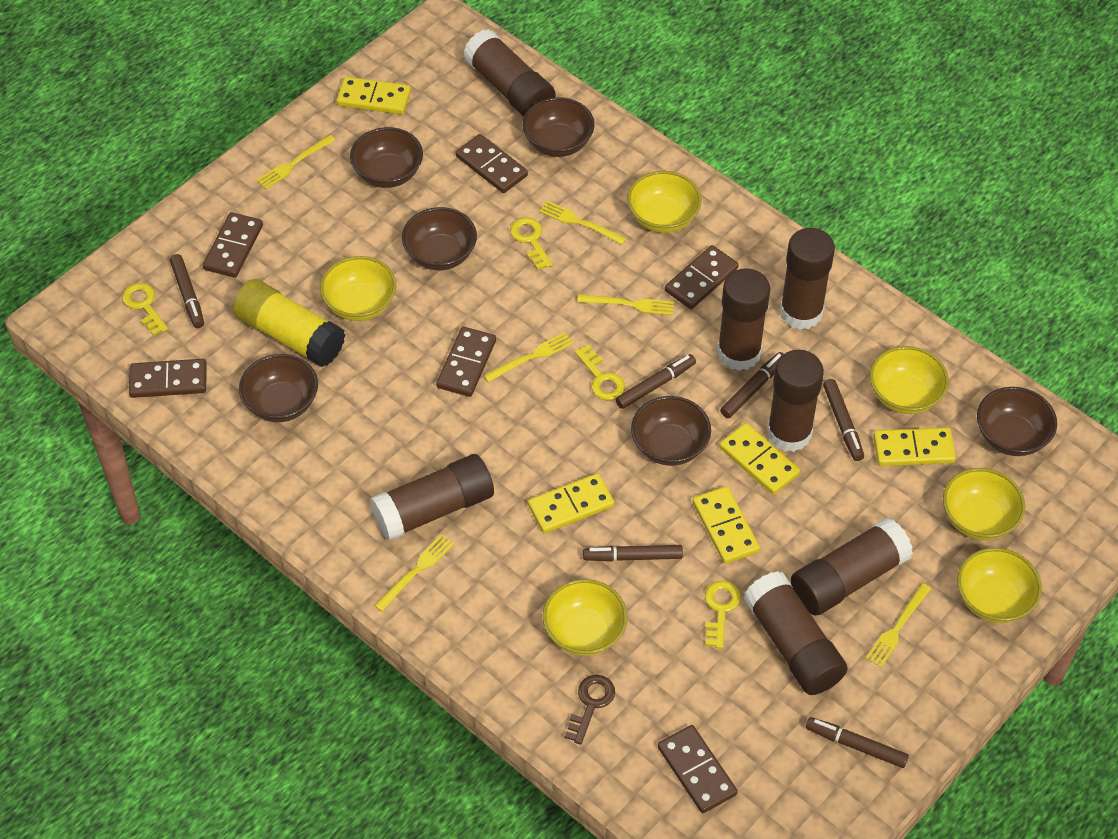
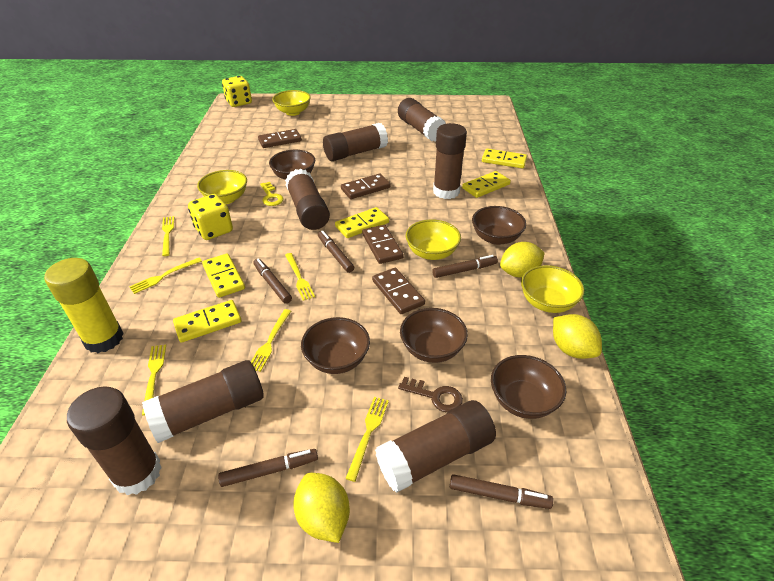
brown bowl: [239,354,318,422] [350,127,423,188] [402,207,477,270] [522,97,595,157] [631,396,711,466] [977,387,1057,456] = 6 -> [269,150,315,180] [301,317,370,374] [400,308,468,363] [472,206,526,245] [491,355,566,419] = 5
brown domino: [129,359,207,398] [203,212,263,278] [436,327,496,397] [455,134,528,193] [658,725,738,813] [665,245,739,309] = 6 -> [258,129,302,148] [341,173,391,199] [362,225,404,264] [372,268,425,314] = 4
brown marker: [170,254,204,328] [583,545,683,562] [616,354,696,409] [720,352,784,418] [806,717,909,768] [823,379,864,461] = 6 -> [218,449,318,487] [253,259,292,304] [318,231,354,273] [432,255,498,278] [450,474,553,509] = 5
yellow bowl: [320,256,396,321] [543,579,628,656] [627,171,702,233] [870,346,949,414] [943,468,1025,540] [957,548,1042,623] = 6 -> [197,170,247,204] [272,90,311,116] [406,219,461,260] [521,265,585,313] = 4
yellow dice: none = 0 -> [188,194,233,240] [222,76,252,107] = 2
yellow key: [122,283,168,336] [510,217,552,270] [575,345,625,400] [705,581,741,649] = 4 -> [260,182,283,206] = 1
yellow lemon: none = 0 -> [293,473,350,543] [500,242,544,278] [553,314,602,359] = 3

